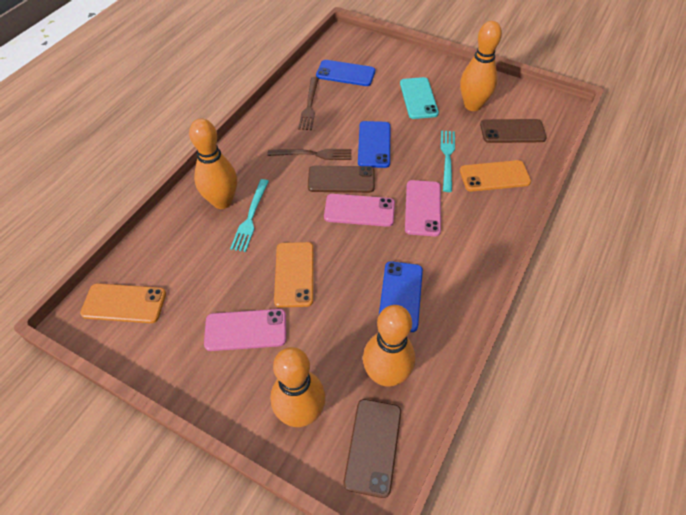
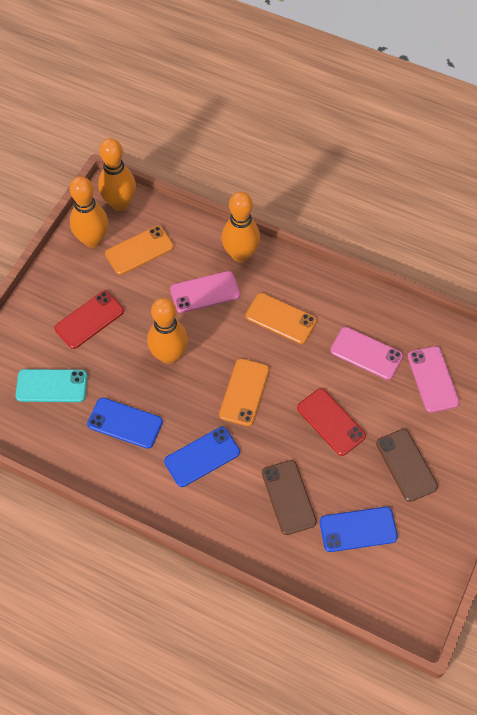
brown fork: [268,149,352,160] [298,77,319,130] = 2 -> none = 0
brown phone: [308,166,375,193] [344,399,401,498] [480,119,547,143] = 3 -> [262,460,317,535] [376,429,438,502] = 2
red phone: none = 0 -> [54,291,124,349] [297,388,366,456] = 2
turquoise fork: [230,179,269,252] [441,130,455,192] = 2 -> none = 0

